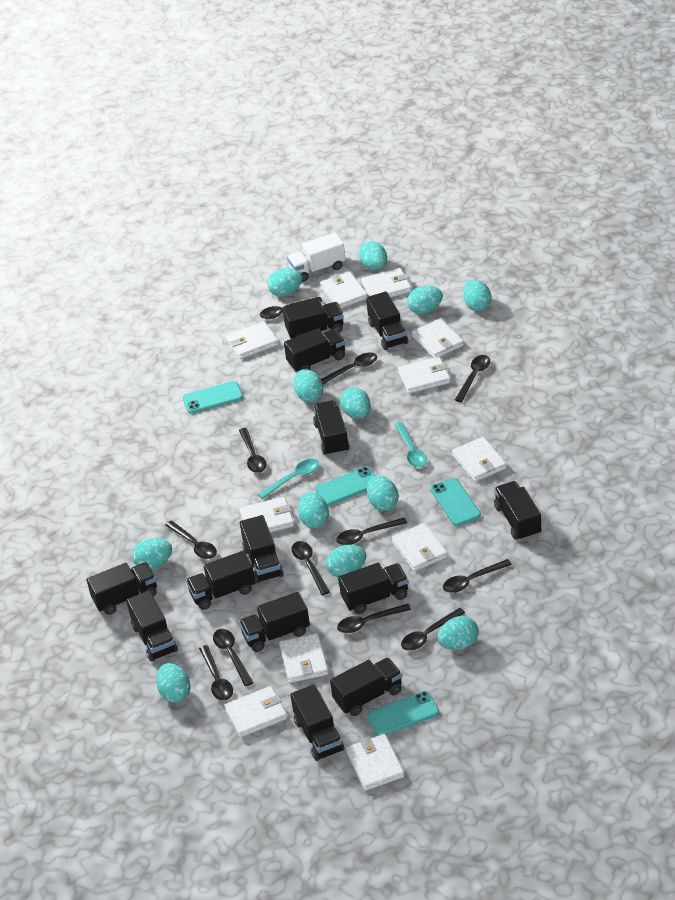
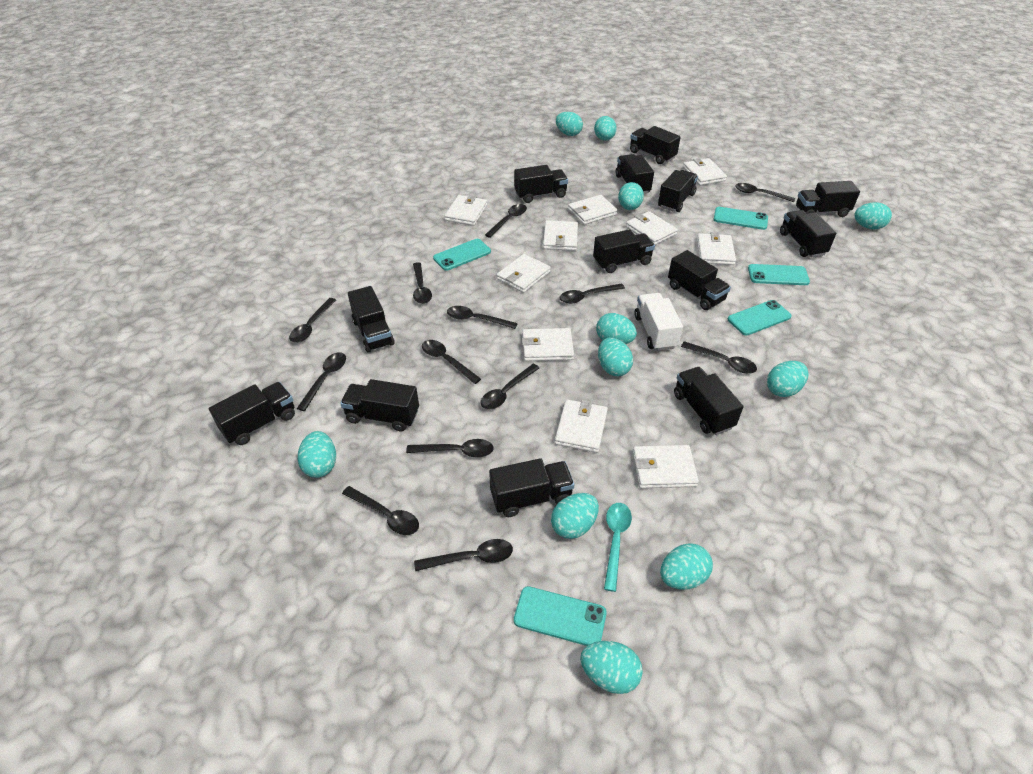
black spoon: [165,521,217,559] [199,645,233,701] [213,629,253,686] [239,428,267,473] [260,297,322,319] [292,541,330,595] [321,352,377,384] [336,518,407,545] [337,604,411,633] [401,608,465,651] [443,559,512,593] [455,355,490,402] = 12 -> [289,298,336,343] [297,352,346,411] [342,486,419,535] [406,439,494,458] [413,262,432,304] [414,539,513,571] [422,340,481,384] [447,306,518,329] [481,364,539,409] [485,204,527,238] [559,283,625,304] [681,341,757,374] [735,183,795,202] = 13
turquoise egg: [132,538,172,570] [156,663,191,703] [268,268,302,297] [294,369,323,402] [298,492,329,528] [326,545,366,577] [340,387,371,419] [359,241,387,270] [367,475,398,511] [407,286,443,314] [437,616,479,650] [463,279,491,311] = 12 -> [298,431,336,478] [551,493,599,539] [556,112,583,136] [580,641,643,694] [594,116,617,141] [596,313,637,344] [598,338,633,376] [618,182,644,210] [660,543,713,590] [767,361,808,397] [854,202,892,229] = 11
turquoise phone: [183,381,243,414] [315,467,375,506] [367,691,439,736] [430,478,481,526] = 4 -> [433,239,491,271] [514,586,607,646] [714,207,768,230] [728,300,792,335] [748,264,810,285] = 5
turquoise spoon: [258,459,319,499] [395,422,427,467] = 2 -> [604,503,632,592] = 1
white wallet: [224,686,287,737] [226,321,279,359] [240,497,294,533] [279,633,329,683] [320,271,367,308] [346,734,404,791] [361,268,411,298] [392,523,448,571] [398,357,451,393] [412,319,464,358] [452,437,507,482] = 11 -> [444,195,487,226] [497,254,551,293] [522,328,574,361] [543,220,578,251] [555,399,608,453] [568,195,618,225] [626,211,678,245] [633,445,699,488] [683,158,727,186] [697,232,736,265] = 10

